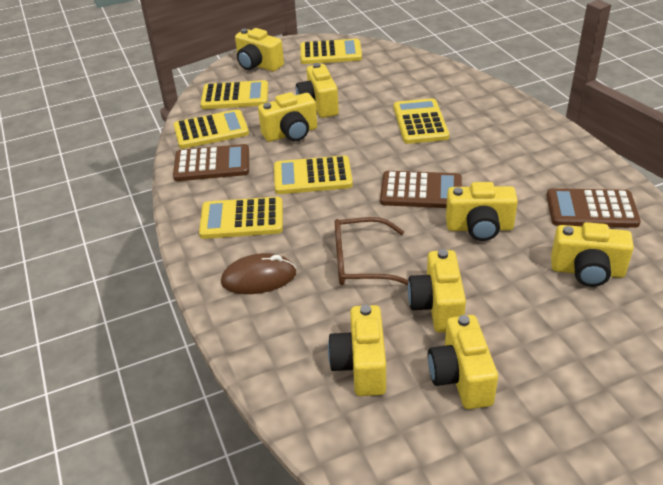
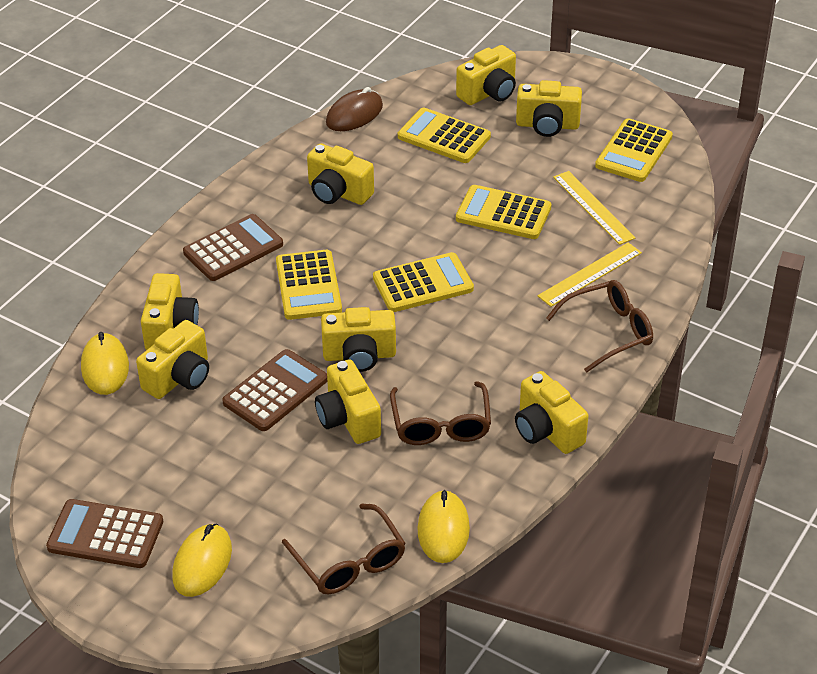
brown glasses: [335,217,408,285] = 1 -> [282,504,406,594] [390,381,491,445] [546,280,653,373] = 3
yellow calculator: [174,109,249,149] [199,197,283,239] [201,80,268,109] [274,156,353,194] [300,39,362,64] [394,98,449,144] = 6 -> [276,250,342,320] [373,252,474,312] [398,108,491,163] [456,185,551,239] [595,118,673,182] = 5
yellow mouse: none = 0 -> [81,332,129,395] [172,524,232,597] [417,490,470,563] = 3
yellow ruler: none = 0 -> [538,243,642,307] [553,171,635,245] = 2

